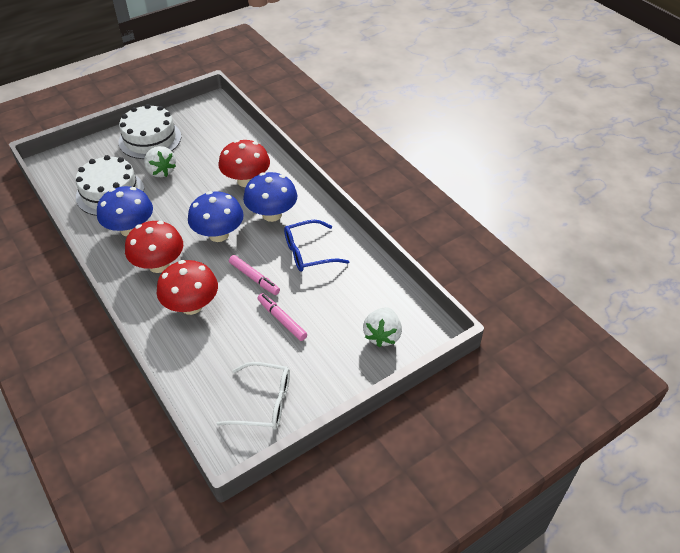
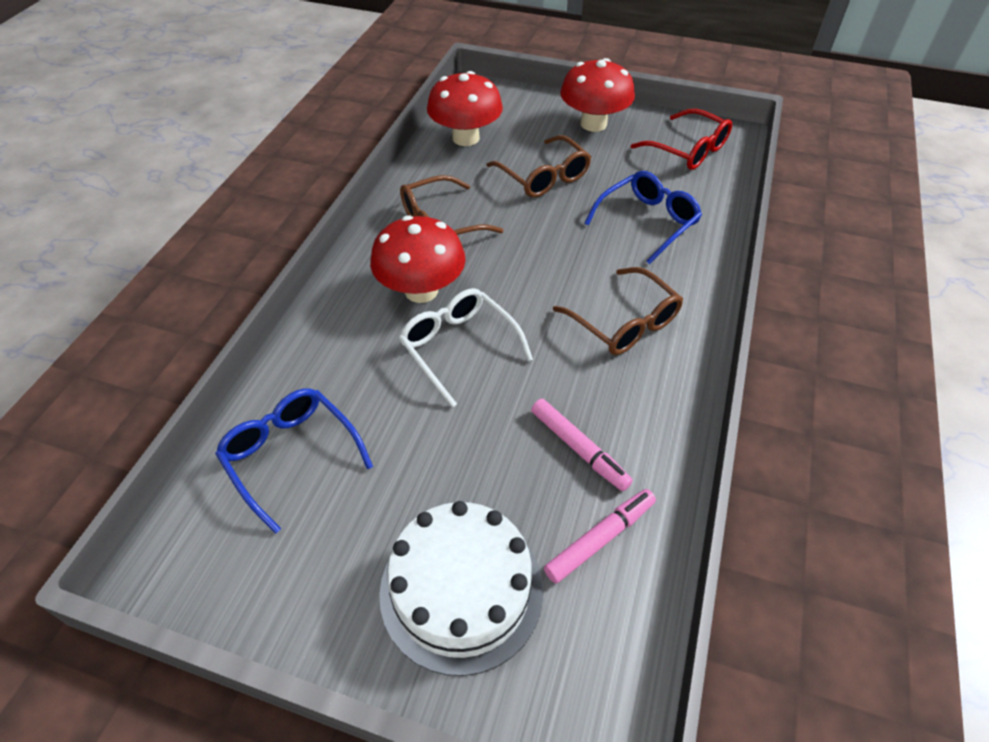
blue glasses: [284,220,350,272] = 1 -> [215,388,373,534] [584,171,702,264] = 2
blue mushroom: [97,186,153,236] [188,191,244,242] [243,172,297,222] = 3 -> none = 0
brown glasses: none = 0 -> [400,175,503,235] [486,135,591,197] [553,267,683,355] = 3
red glasses: none = 0 -> [631,109,732,170] = 1
white cake: [75,155,144,216] [119,104,181,159] = 2 -> [379,501,543,676] = 1
white strawberry: [144,146,176,177] [363,307,402,347] = 2 -> none = 0

